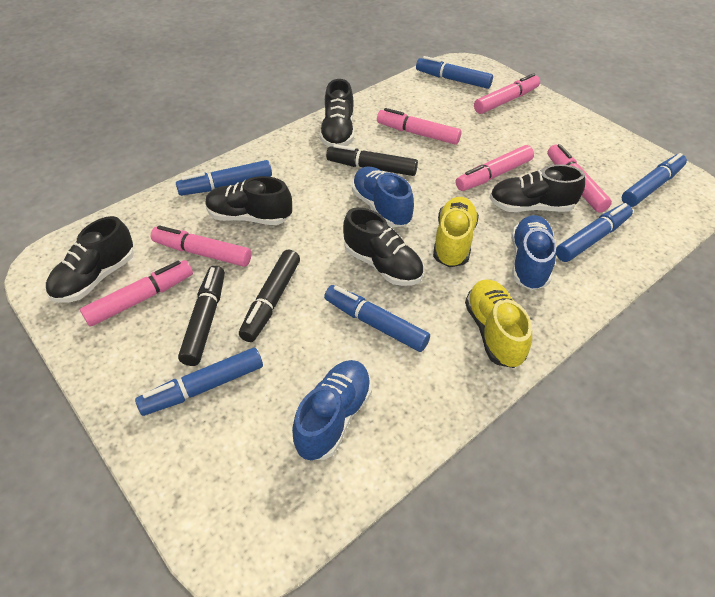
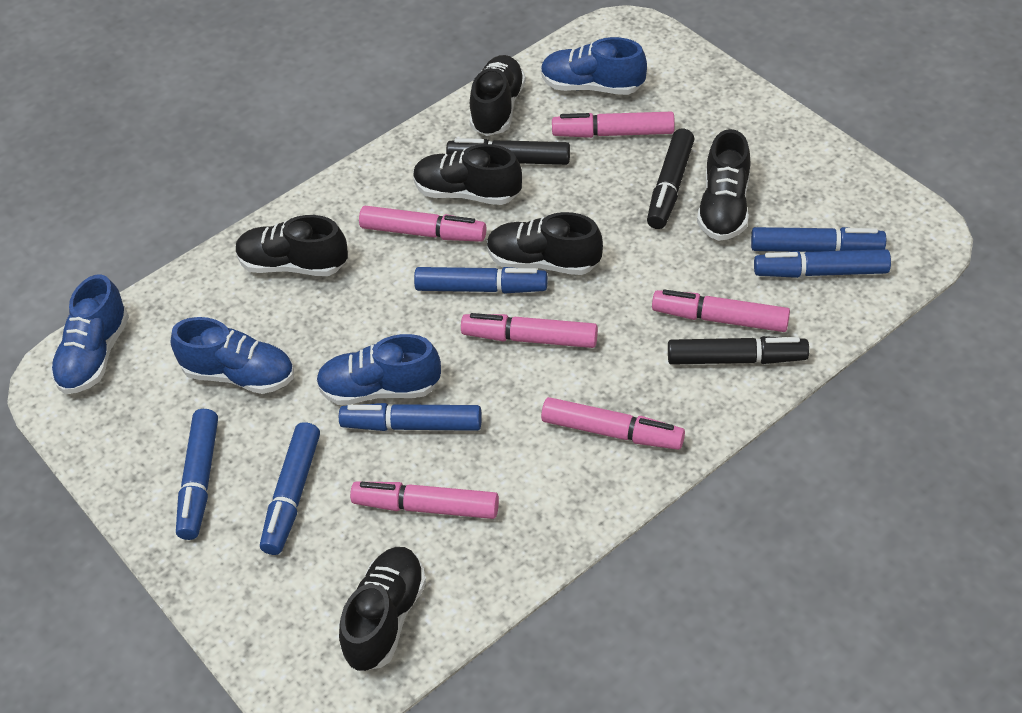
black shoe: [46,216,134,303] [205,176,292,225] [320,79,354,147] [343,207,424,286] [490,164,585,212] = 5 -> [236,215,348,276] [339,547,426,671] [413,144,522,205] [469,55,526,136] [487,212,603,275] [697,129,751,241] = 6
blue shoe: [292,360,372,460] [352,166,414,227] [511,215,556,290] = 3 -> [51,274,129,394] [171,317,294,394] [316,334,441,405] [541,37,647,95] = 4
yellow shoe: [433,197,479,267] [465,280,532,368] = 2 -> none = 0

